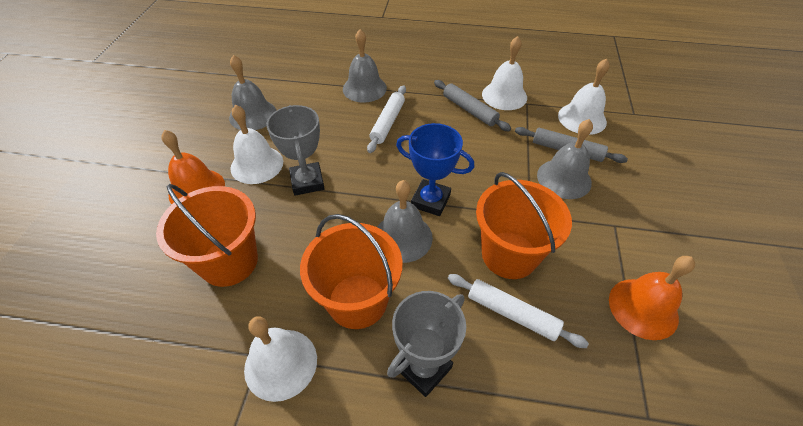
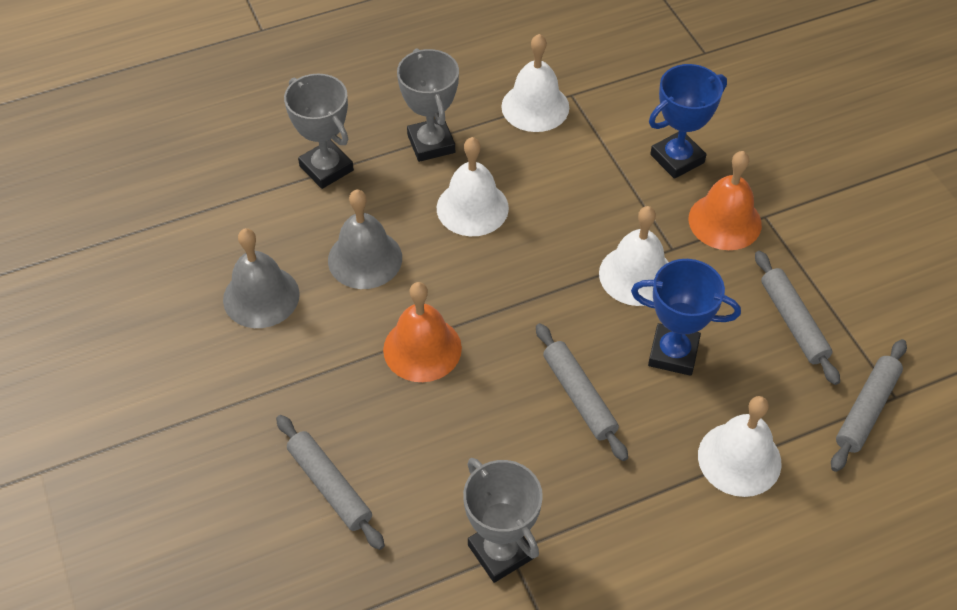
blue trophy: [396,123,474,216] = 1 -> [631,259,741,376] [649,64,727,179] = 2
grey bell: [229,55,277,130] [343,29,387,103] [377,180,433,263] [537,119,593,199] = 4 -> [223,228,300,328] [328,190,402,289] = 2
grey rolling pin: [434,80,511,131] [515,127,628,163] = 2 -> [276,415,385,550] [536,323,628,461] [755,251,840,385] [831,339,907,472] = 4
grey trophy: [266,105,325,196] [387,291,466,397] = 2 -> [284,74,354,189] [397,48,459,162] [463,458,543,583] = 3
orange bucket: [156,184,258,287] [300,214,403,329] [476,172,572,279] = 3 -> none = 0
white rolling pin: [367,85,406,153] [448,274,589,348] = 2 -> none = 0

